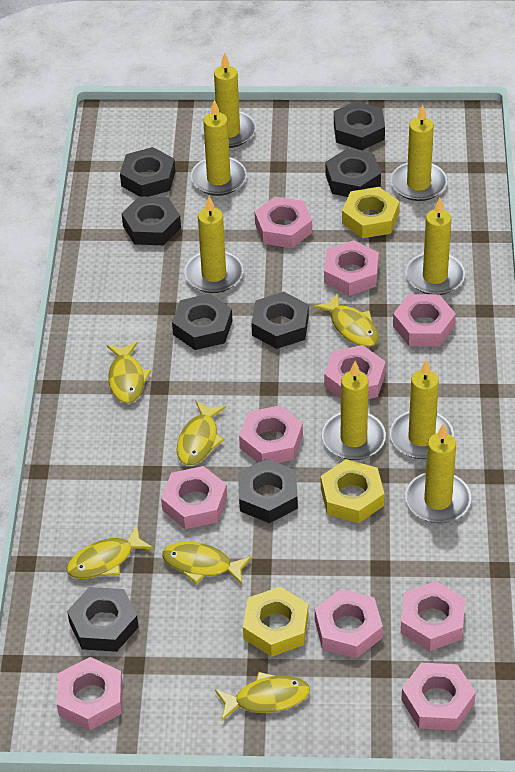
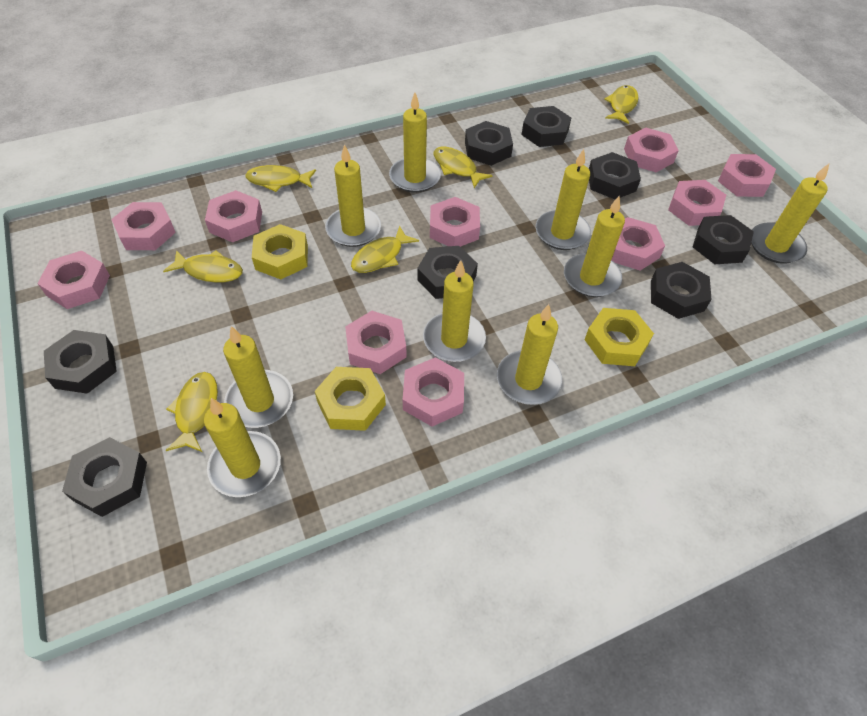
yellow candle: [184,196,243,293] [191,100,247,196] [201,53,256,148] [322,361,386,460] [390,360,454,459] [391,104,447,201] [405,423,471,523] [406,198,465,295] = 8 -> [204,398,281,497] [223,326,293,428] [325,144,381,247] [389,93,441,193] [423,260,486,362] [497,304,562,405] [536,149,591,250] [564,196,625,297] [751,164,829,264] = 9

